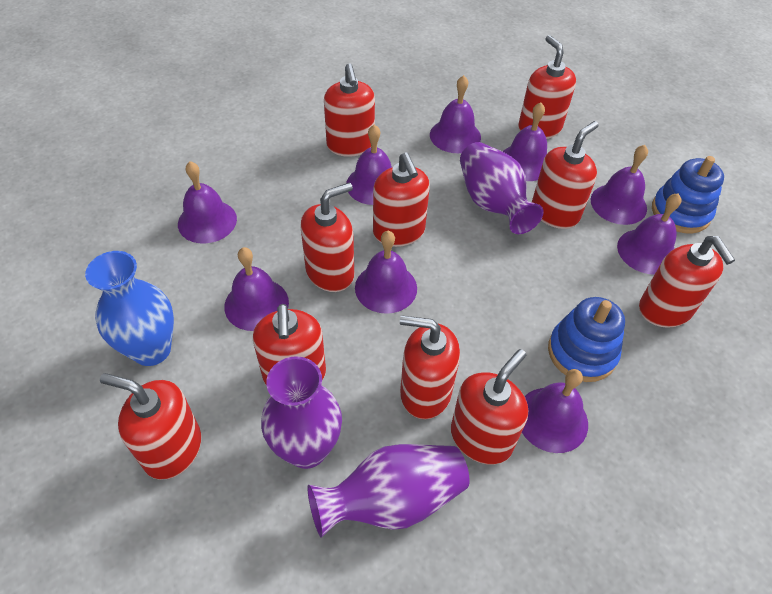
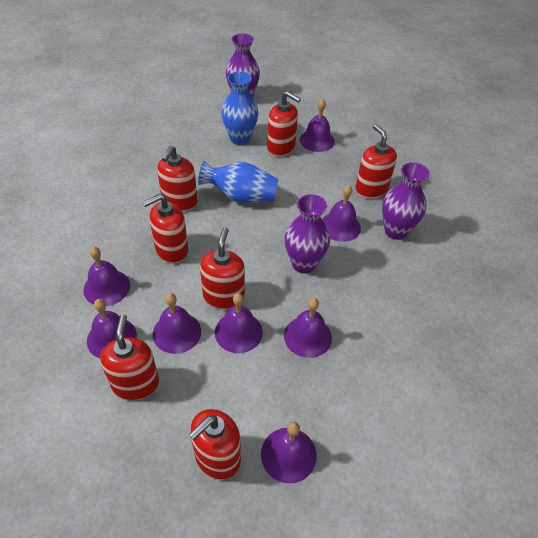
blue stacking toy: [548,297,625,382] [652,156,724,234] = 2 -> none = 0
blue vase: [85,251,174,366] = 1 -> [198,161,279,203] [221,71,258,145] = 2
purple bell: [178,161,237,244] [224,247,289,331] [346,125,392,205] [355,231,417,314] [430,75,481,153] [503,102,547,181] [522,369,588,453] [591,145,648,225] [617,193,681,275] = 9 -> [83,247,130,306] [87,299,137,358] [153,293,201,354] [215,293,263,353] [261,422,317,483] [284,298,332,358] [300,99,335,152] [322,185,361,242] = 8
red soap dispenser: [100,373,201,480] [253,304,326,384] [300,183,354,292] [324,64,375,157] [373,153,430,247] [400,315,460,419] [451,349,528,465] [518,35,576,139] [532,121,599,229] [639,236,735,328] = 10 -> [100,314,159,401] [143,194,188,264] [157,146,197,212] [189,409,241,480] [200,227,245,310] [267,91,301,157] [355,124,397,199] = 7

